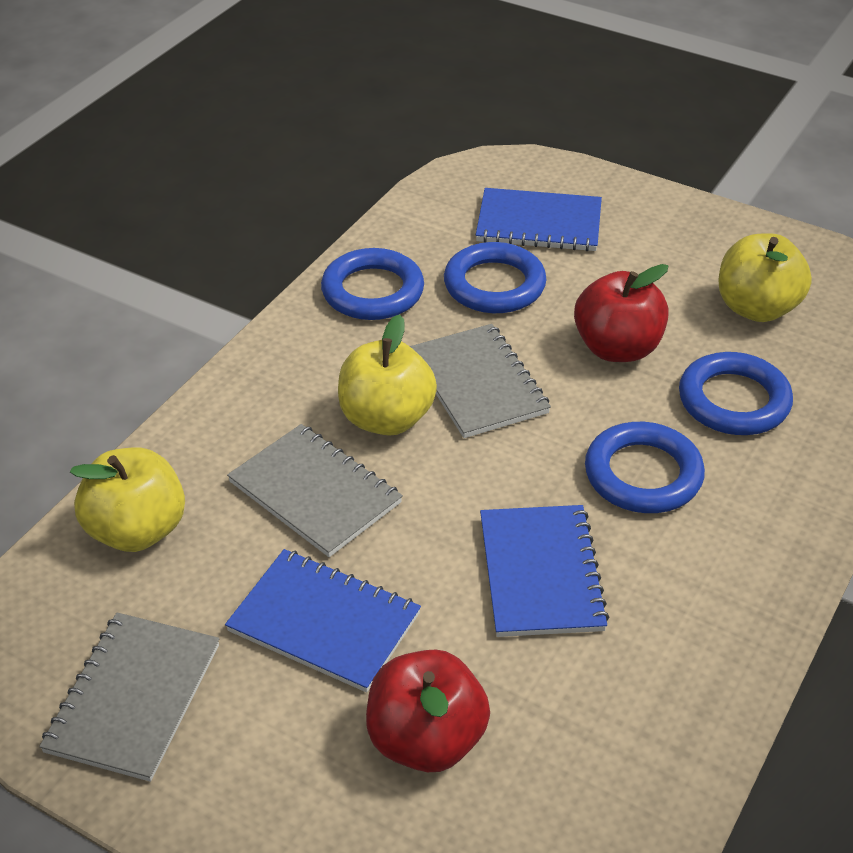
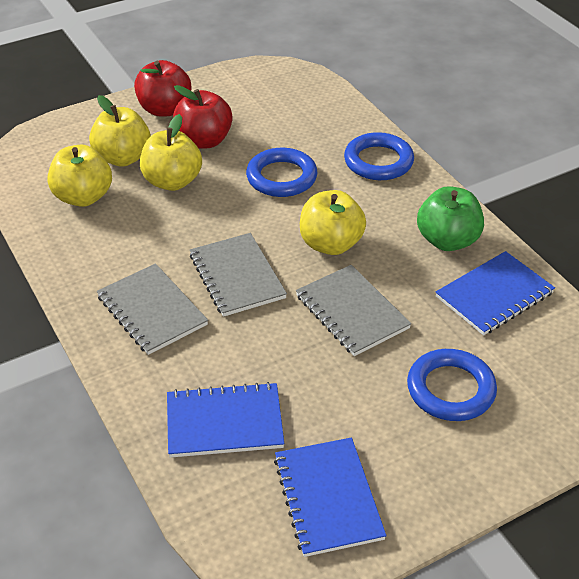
blue ring: [321,248,424,320] [444,242,546,313] [585,422,705,513] [679,352,793,435] = 4 -> [246,148,317,197] [344,132,414,180] [407,349,497,421] = 3
green apple: none = 0 -> [417,186,484,251] = 1
yellow apple: [70,447,185,552] [338,314,437,436] [718,233,812,322] = 3 -> [48,145,112,207] [89,95,151,167] [140,114,202,191] [300,190,366,255] = 4

